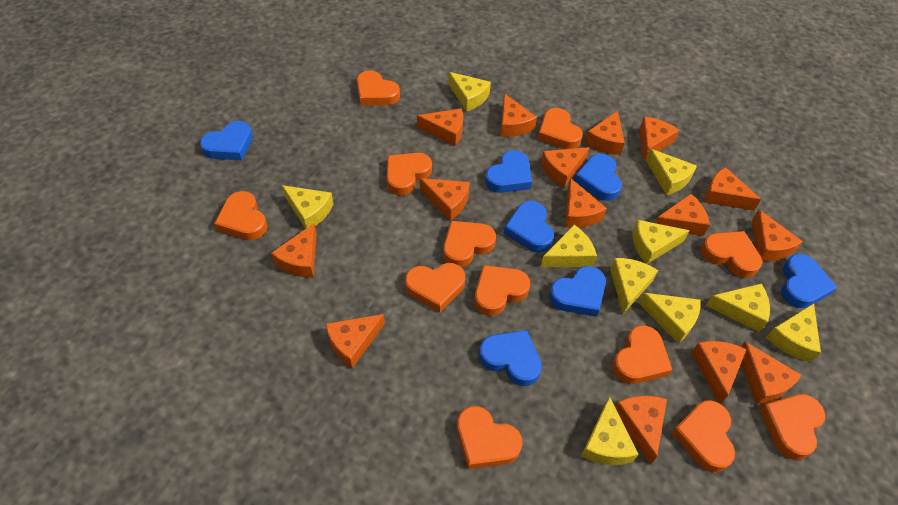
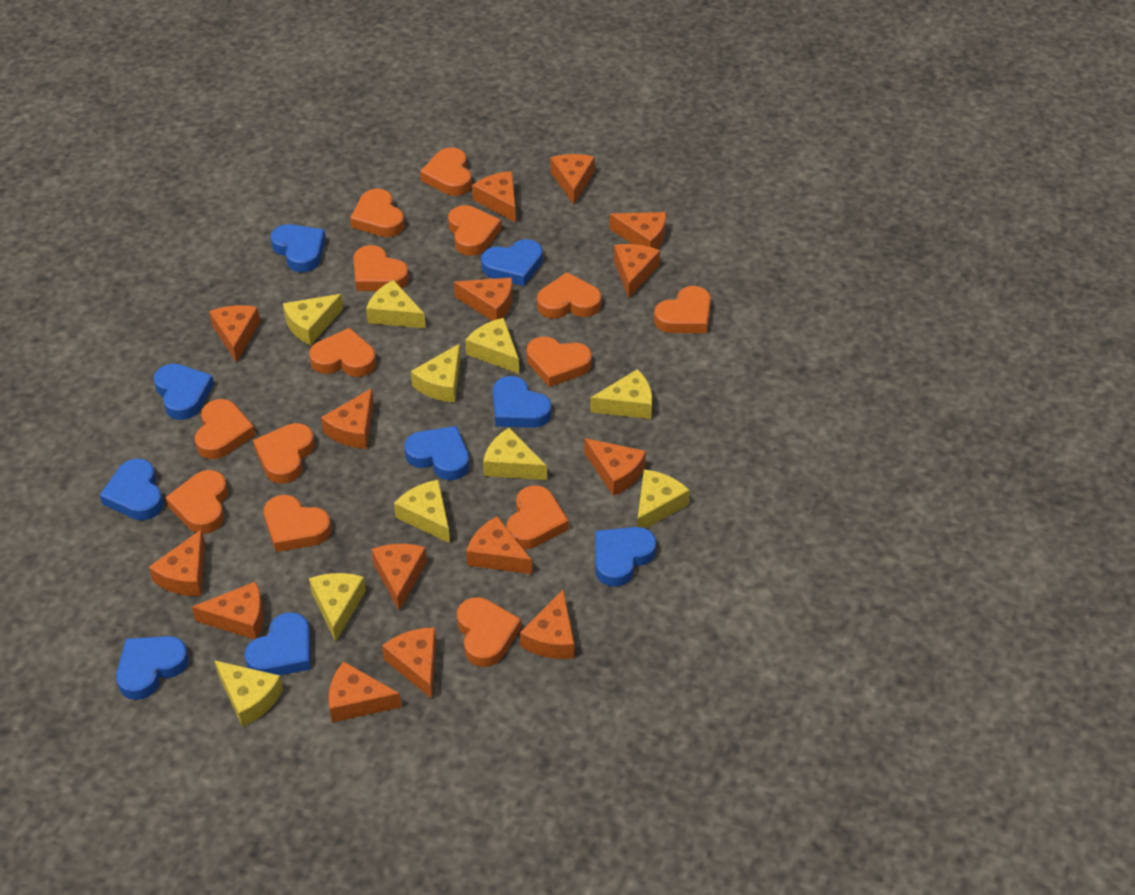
blue heart: [200,121,253,160] [479,330,542,386] [485,150,532,193] [504,201,554,252] [549,266,606,317] [574,154,622,201] [781,254,838,308] = 7 -> [100,458,163,520] [116,636,189,700] [154,364,214,420] [244,612,310,675] [271,224,326,272] [404,426,469,480] [481,239,543,286] [493,376,551,428] [595,527,656,587] = 9
orange heart: [214,191,267,240] [357,70,400,106] [387,153,432,195] [405,263,465,312] [443,221,496,267] [457,406,523,469] [474,265,530,316] [537,108,583,149] [612,325,672,384] [672,400,735,472] [701,231,762,278] [760,394,825,460] = 12 -> [166,470,228,534] [195,399,255,459] [253,423,315,484] [264,495,331,552] [309,328,376,377] [350,189,405,237] [353,245,409,291] [420,148,472,196] [448,205,501,256] [457,597,521,667] [507,485,569,549] [527,337,592,387] [537,272,601,319] [654,286,711,333] = 14

